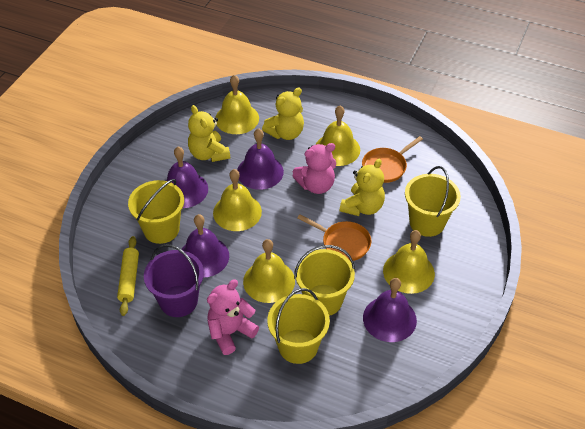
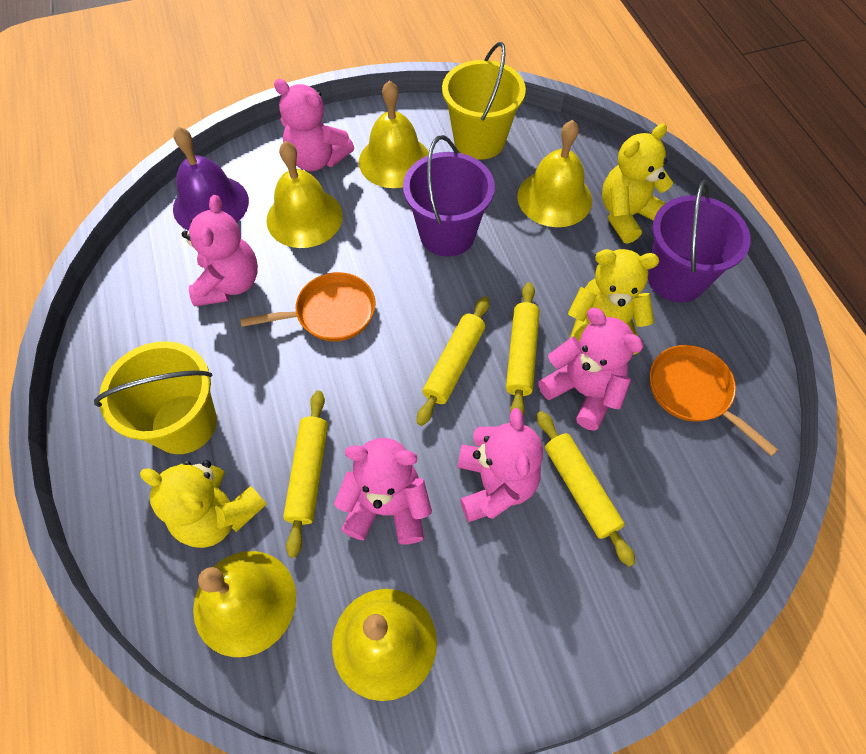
pink teddy bear: [207,280,259,355] [293,143,336,194] = 2 -> [182,195,258,306] [274,79,354,171] [334,438,432,544] [458,408,543,522] [538,308,644,431] = 5
purple bell: [166,147,208,208] [181,214,229,278] [237,128,284,190] [363,278,417,342] = 4 -> [173,127,249,230] = 1
purple bucket: [144,244,204,317] = 1 -> [403,135,495,257] [648,180,751,302] = 2
yellow bucket: [128,179,184,244] [267,288,330,364] [294,245,355,316] [405,166,461,237] = 4 -> [94,341,217,454] [442,42,526,160] = 2
yellow rolling pin: [117,236,139,316] = 1 -> [283,390,328,558] [417,296,490,426] [506,282,540,415] [537,411,635,567] = 4

